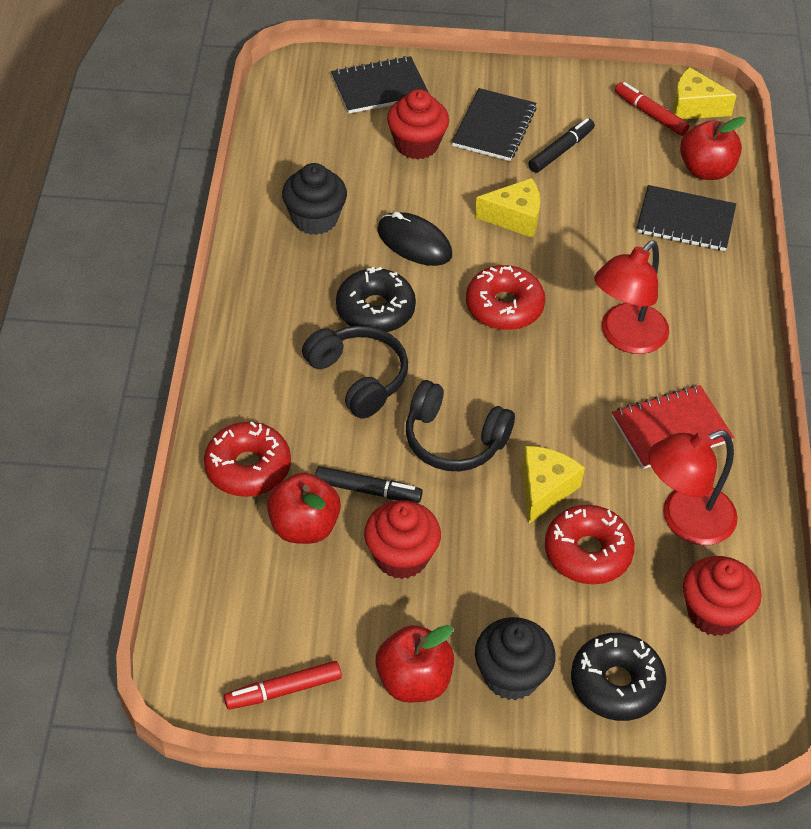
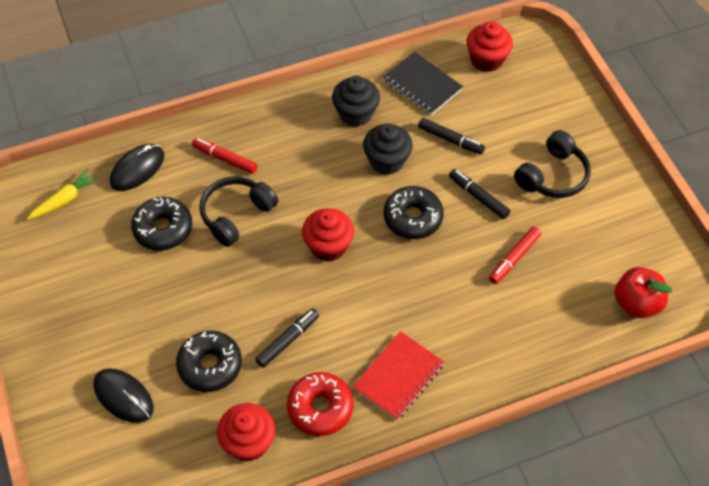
black donut: [336,267,416,332] [571,633,667,721] = 2 -> [131,197,192,251] [176,331,242,392] [383,186,444,239] = 3
black marker: [315,466,423,503] [528,118,595,173] = 2 -> [255,308,319,368] [418,118,485,155] [449,169,510,219] = 3
black mouse: [378,212,452,266] = 1 -> [93,368,154,423] [110,144,164,191] = 2
black notebook: [331,56,429,113] [452,88,537,161] [636,185,736,251] = 3 -> [383,51,463,115] = 1
red apple: [267,473,341,544] [375,625,454,703] [680,117,746,180] = 3 -> [614,267,672,318] = 1
red donut: [204,421,291,497] [466,265,545,330] [545,505,635,584] = 3 -> [287,372,354,436] = 1
red lamp: [594,240,669,354] [648,430,738,545] = 2 -> none = 0
yellow carrot: none = 0 -> [27,169,99,220] = 1
yellow cheese: [475,178,540,238] [522,446,585,524] [672,67,737,119] = 3 -> none = 0

